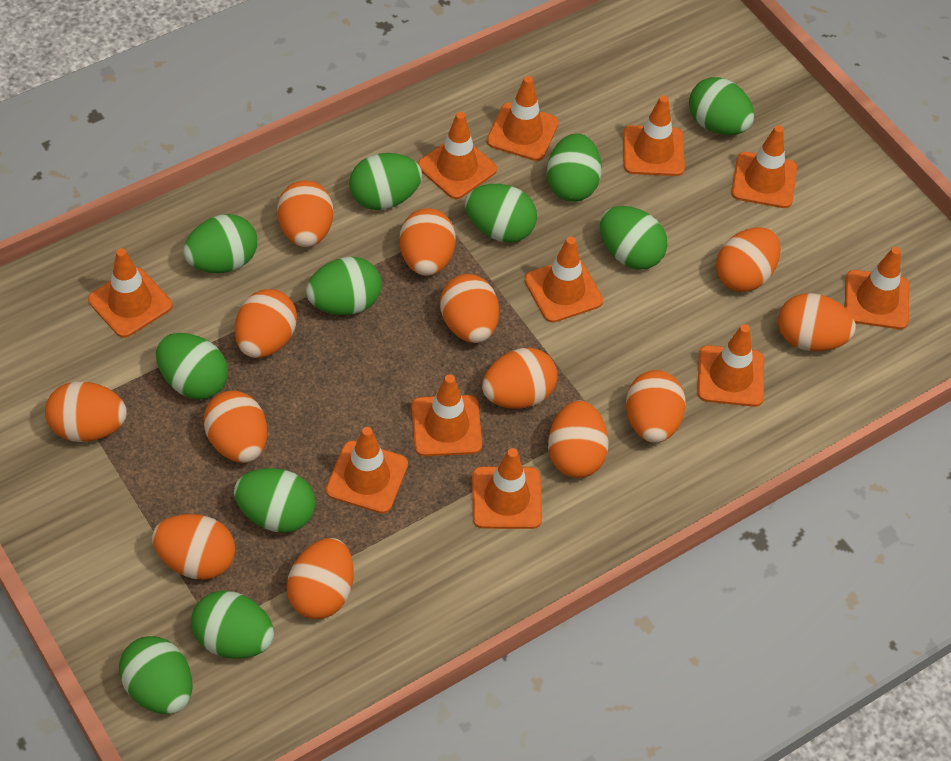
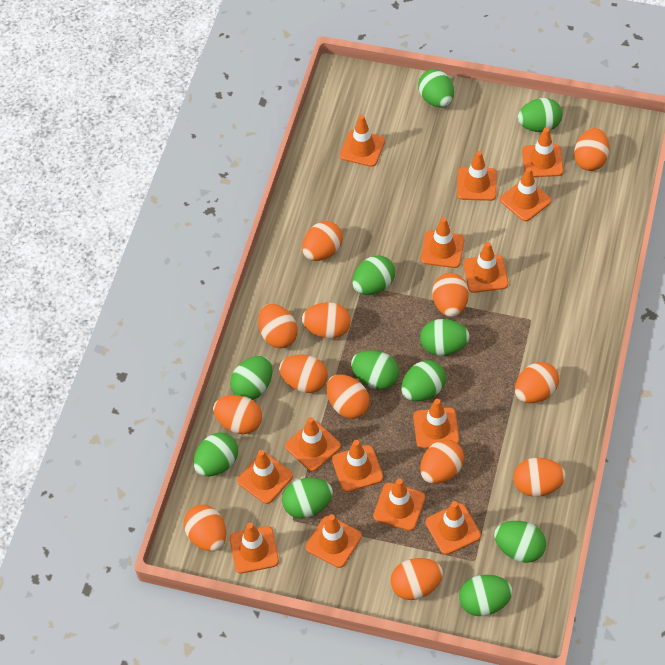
orange traffic cone: [88,248,173,338] [326,427,408,514] [412,374,482,456] [418,112,497,199] [472,448,542,529] [487,76,559,161] [524,237,603,323] [623,95,685,176] [698,324,764,407] [732,125,797,208] [845,247,909,329] = 11 -> [230,523,279,573] [237,450,293,504] [285,417,341,471] [306,514,362,568] [332,440,383,492] [340,115,385,167] [373,479,425,531] [413,399,459,449] [421,217,464,268] [426,501,481,555] [457,151,497,201] [463,242,508,293] [500,167,551,221] [522,127,564,177] = 14

